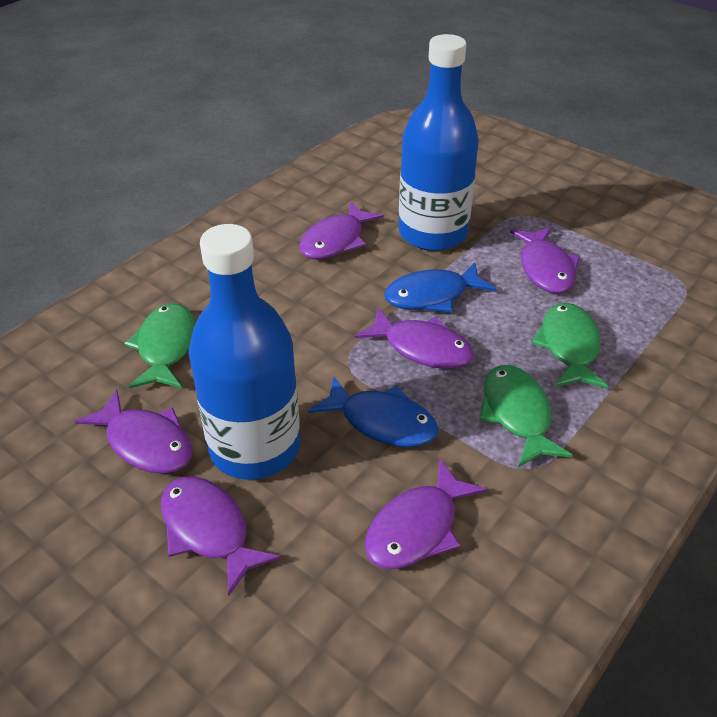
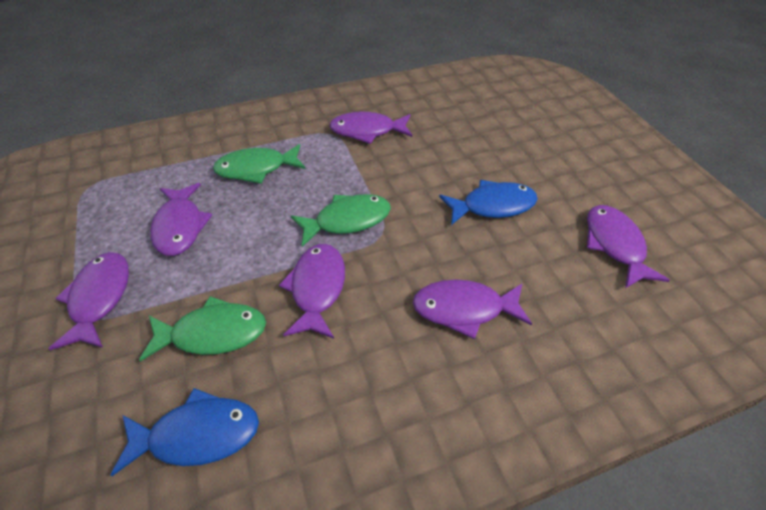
blue bottle: [189,224,300,480] [399,34,479,251] = 2 -> none = 0

